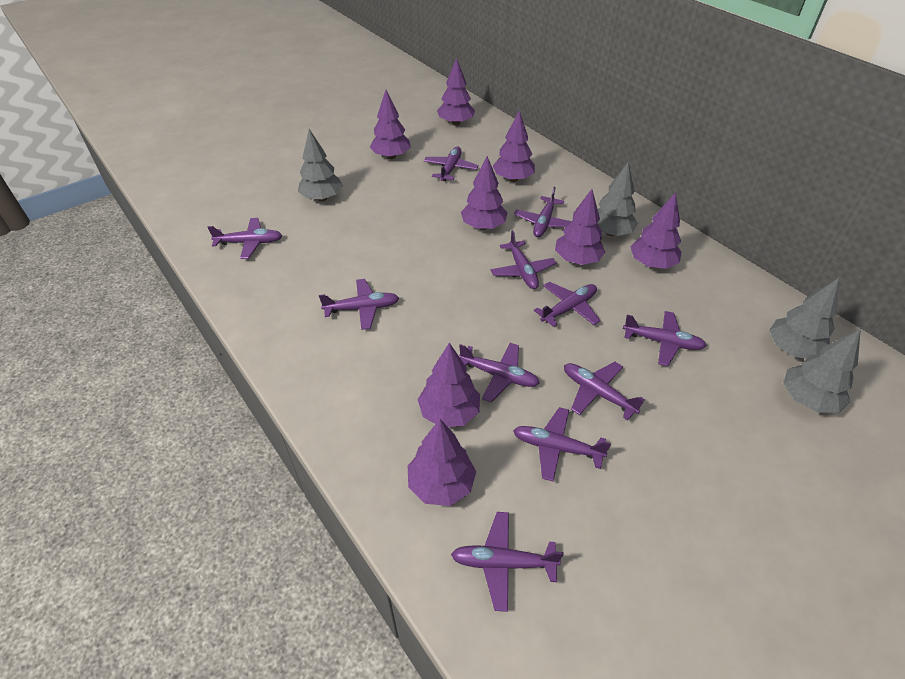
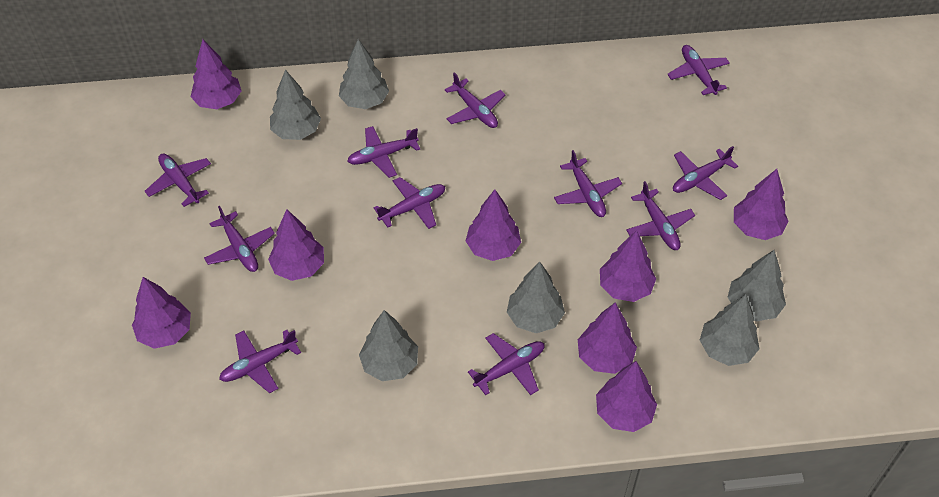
grey tree: [298,129,343,201] [598,162,638,236] [769,278,839,359] [783,329,861,413] = 4 -> [270,70,321,140] [339,39,389,109] [359,310,418,381] [507,262,565,333] [700,295,759,366] [728,250,786,321] = 6

